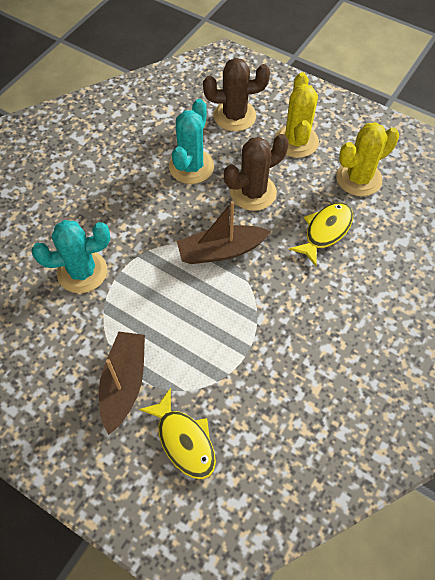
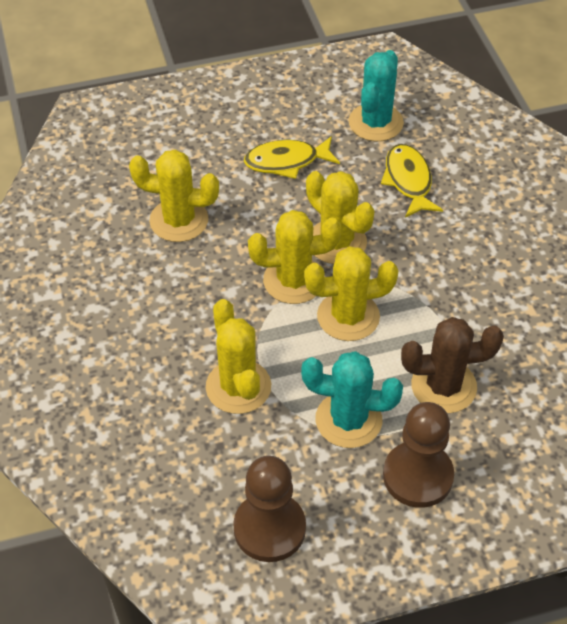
brown boat: [99,332,145,435] [177,201,271,264] = 2 -> none = 0
brown cactus: [203,58,270,131] [224,134,289,211] = 2 -> [401,317,504,413] = 1
brown pawn: none = 0 -> [233,456,306,562] [383,402,454,508] = 2
yellow cactus: [275,72,319,158] [336,122,399,196] = 2 -> [129,149,219,242] [206,299,271,414] [248,210,341,304] [304,246,398,341] [306,171,375,264] = 5

